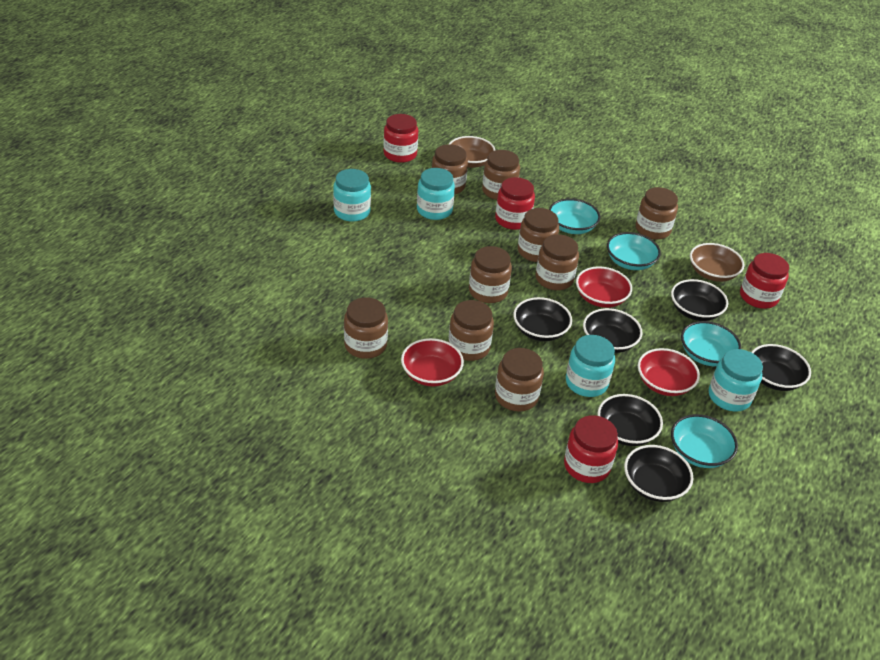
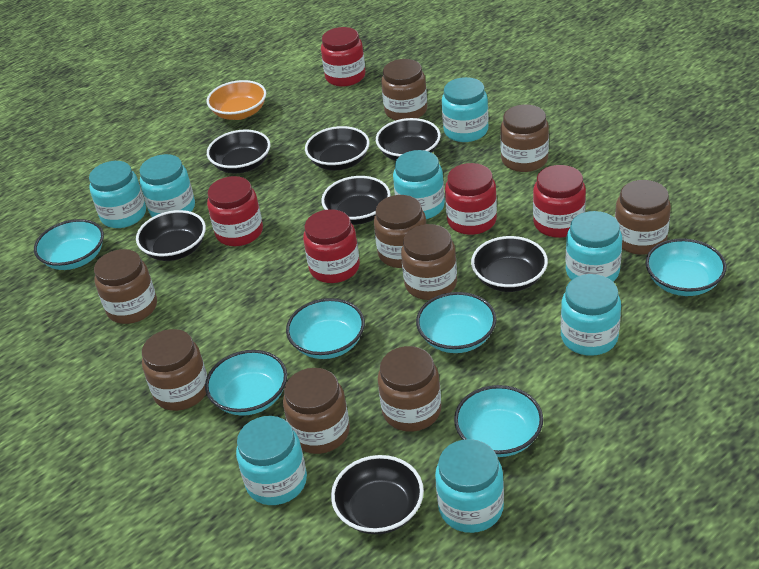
black bowl: [513,297,572,341] [583,308,643,353] [597,394,663,446] [624,445,693,502] [671,279,728,321] [751,344,811,391] = 6 -> [136,210,206,261] [207,129,270,173] [305,126,370,171] [321,176,391,225] [331,455,424,534] [376,118,441,161] [471,236,548,292] = 7
brown bowl: [449,136,495,168] [690,243,745,282] = 2 -> none = 0
orange bowl: none = 0 -> [207,80,266,120] = 1
red bowl: [401,338,464,386] [576,266,632,308] [638,348,700,396] = 3 -> none = 0
red jar: [383,114,418,163] [495,177,535,230] [564,415,618,483] [740,253,789,309] = 4 -> [207,176,263,246] [303,209,360,283] [321,27,366,87] [445,163,497,235] [533,165,586,238] = 5
turquoise bowl: [549,199,600,234] [607,232,661,270] [671,414,738,468] [681,321,741,366] = 4 -> [34,219,104,270] [205,350,287,416] [286,298,365,359] [416,292,496,353] [454,385,543,457] [645,238,727,296] = 6
turquoise jar: [333,169,371,222] [417,168,455,220] [566,335,615,397] [709,349,763,412] = 4 -> [89,161,146,228] [139,154,195,217] [236,416,307,505] [393,150,445,219] [435,439,504,533] [442,77,488,142] [561,274,621,356] [565,211,622,282] = 8

